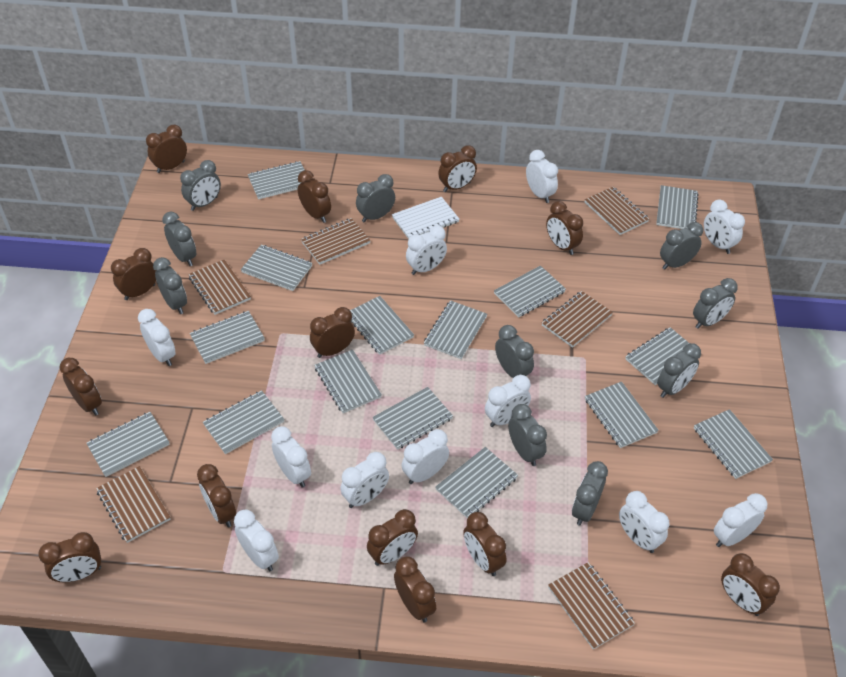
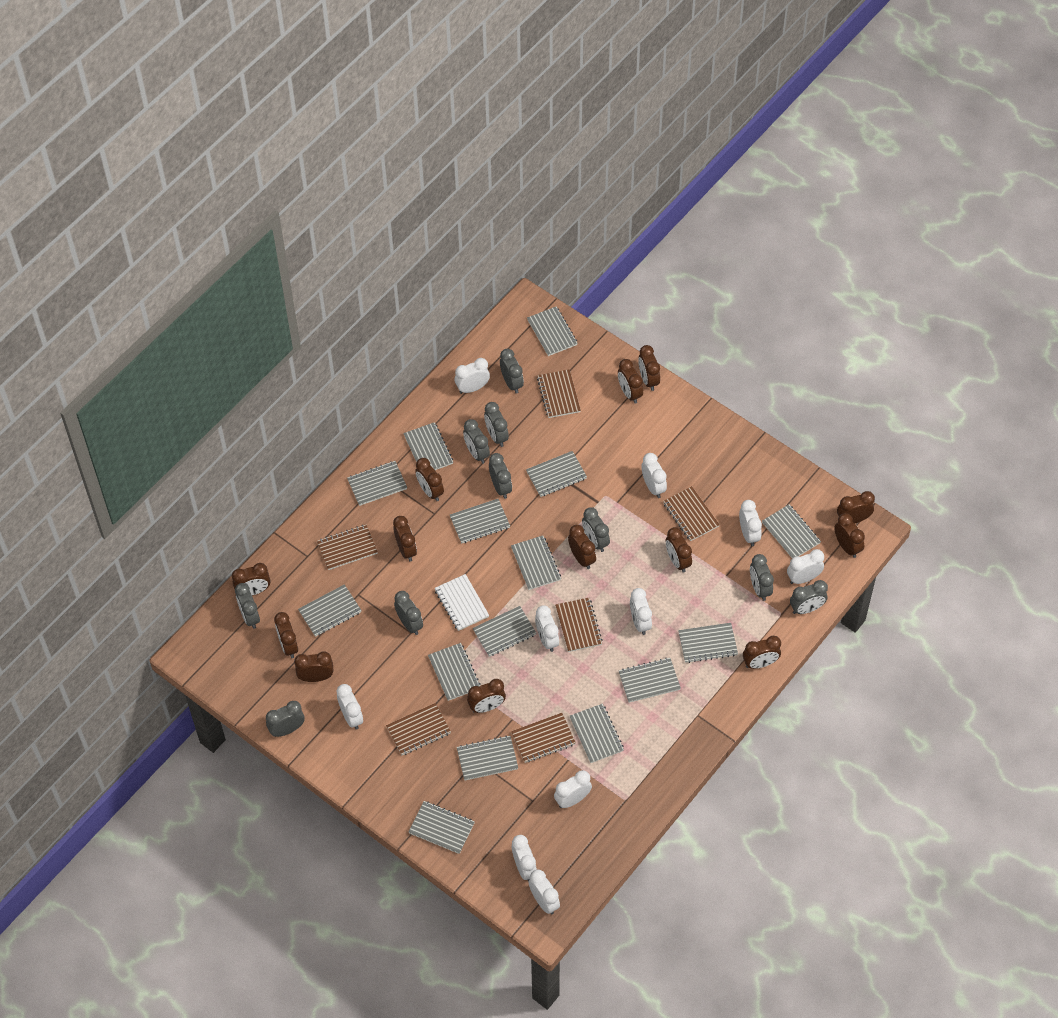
white clock: [138,309,176,366] [234,509,279,571] [271,426,311,488] [340,452,389,508] [401,429,449,484] [406,225,447,275] [485,375,531,427] [526,150,558,203] [619,491,669,553] [704,200,745,254] [714,493,767,547] = 11 -> [336,684,363,730] [455,358,490,394] [512,835,537,882] [529,870,560,914] [535,605,559,652] [554,770,592,808] [630,588,652,635] [641,453,667,498] [739,500,762,546] [787,549,824,584] = 10

